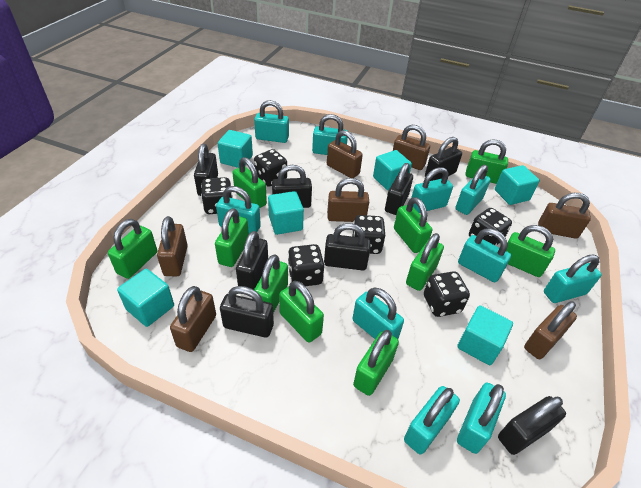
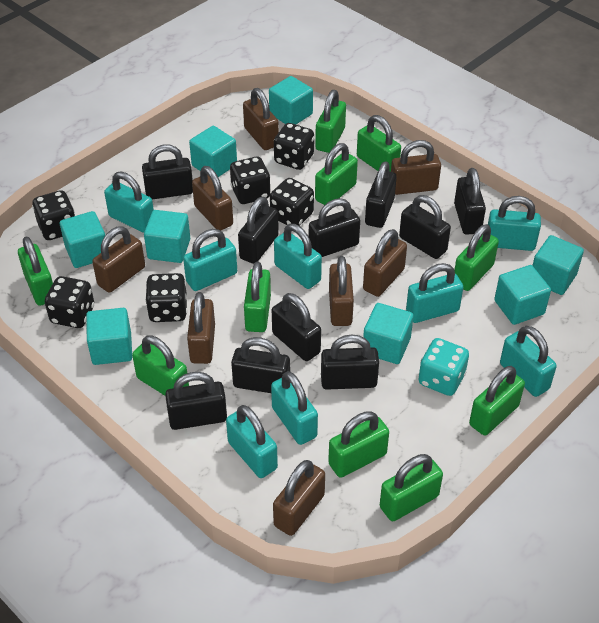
black padlock: [194,144,218,196] [220,286,274,338] [236,231,268,290] [272,165,312,208] [324,223,371,270] [385,163,413,215] [425,137,462,181] [498,396,566,455] = 8 -> [142,144,193,199] [165,372,227,430] [231,337,290,393] [238,197,279,264] [272,293,321,361] [309,198,360,257] [321,335,379,390] [365,161,397,228] [399,195,451,259] [454,168,486,235] = 10
brown padlock: [157,216,188,276] [170,286,216,352] [327,130,363,178] [327,178,369,222] [393,125,430,170] [524,301,577,359] [538,193,591,239] = 7 -> [92,226,145,293] [187,292,215,364] [192,166,233,231] [243,88,279,150] [273,460,325,536] [329,256,354,326] [363,229,407,297] [391,140,441,195] = 8
turquoise cube: [117,269,174,327] [218,130,253,168] [268,191,304,235] [373,150,412,190] [457,306,513,365] [495,165,540,205] = 6 -> [60,211,105,268] [86,308,132,365] [144,210,190,263] [189,126,237,177] [269,76,313,124] [363,303,414,364] [494,265,551,325] [532,235,584,295] = 8
turquoise dice: none = 0 -> [418,338,469,396] = 1
turquoise padlock: [216,186,261,233] [254,100,289,143] [312,114,348,155] [353,288,404,339] [404,386,460,455] [411,167,453,213] [455,165,491,215] [457,383,506,454] [458,229,511,282] [544,255,602,303] = 10 -> [104,172,154,233] [183,229,237,291] [226,405,278,478] [271,371,318,445] [274,224,322,289] [406,263,464,323] [488,196,541,251] [500,326,557,397] = 8

